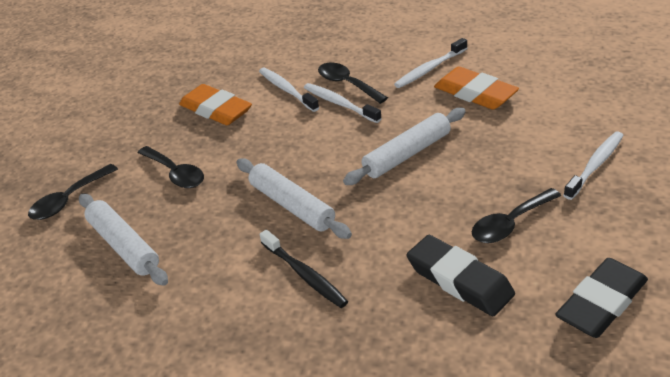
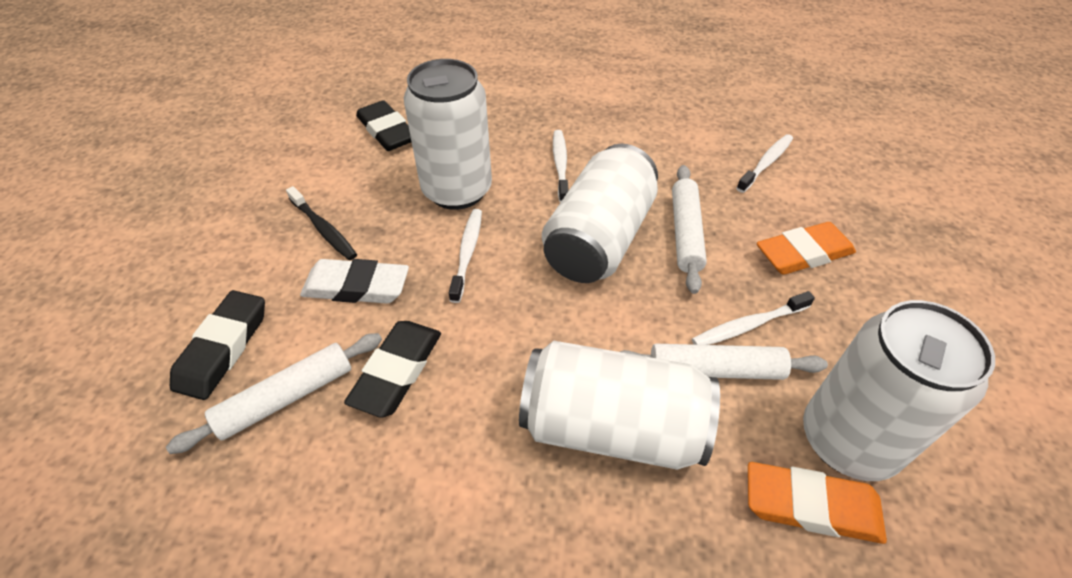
black eraser: [407,235,515,316] [555,258,648,338] = 2 -> [170,290,265,400] [344,321,441,418] [356,100,411,151] = 3
black spoon: [28,164,118,220] [138,146,204,188] [318,63,388,104] [472,188,561,243] = 4 -> none = 0
white can: none = 0 -> [404,59,492,210] [519,341,720,470] [542,144,658,283] [803,300,995,481] = 4
white eraser: none = 0 -> [300,259,409,304] = 1

